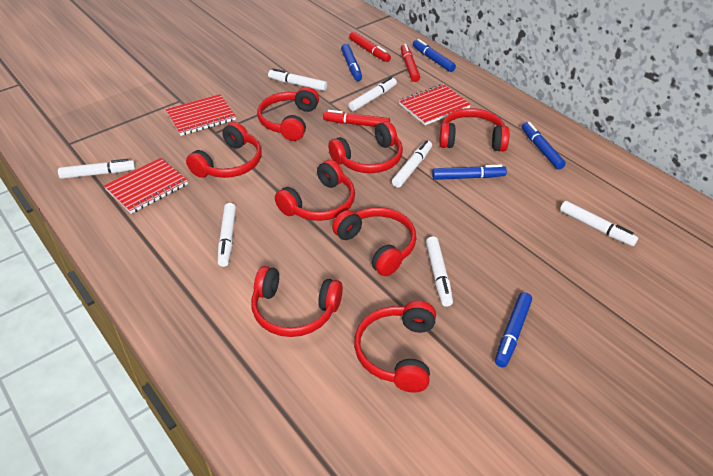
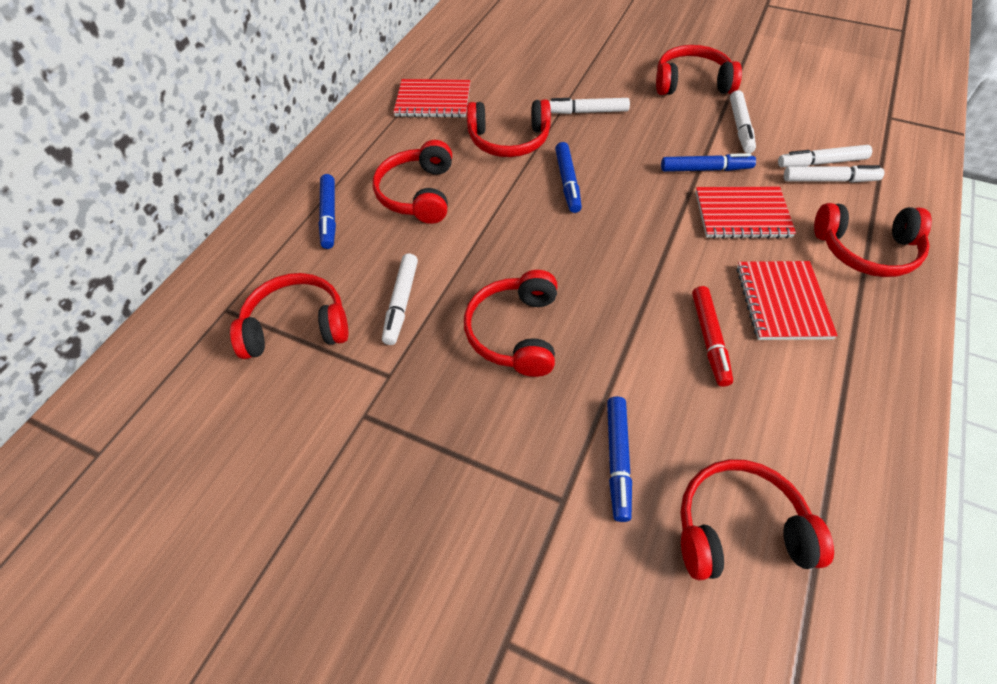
blue marker: [341,44,362,81] [413,39,456,72] [432,165,507,180] [495,292,532,367] [522,122,566,170] = 5 -> [319,174,336,249] [555,142,582,213] [607,396,632,522] [661,153,756,172] = 4
red headphones: [186,122,262,178] [251,266,343,337] [257,87,319,141] [275,160,355,221] [328,121,403,173] [332,207,416,276] [354,301,436,393] [439,108,509,151] = 8 -> [230,273,348,359] [373,140,452,224] [464,270,557,377] [467,99,551,157] [656,45,742,95] [680,459,834,580] [814,203,932,277] = 7
red marker: [323,110,390,127] [349,32,391,62] [401,44,420,82] = 3 -> [692,286,733,387] = 1
white marker: [58,159,136,179] [218,203,236,267] [268,68,327,91] [348,77,397,111] [392,140,432,188] [426,236,453,307] [560,201,638,246] = 7 -> [382,253,418,345] [549,98,630,114] [730,90,756,153] [778,145,872,167] [784,165,884,183] = 5

